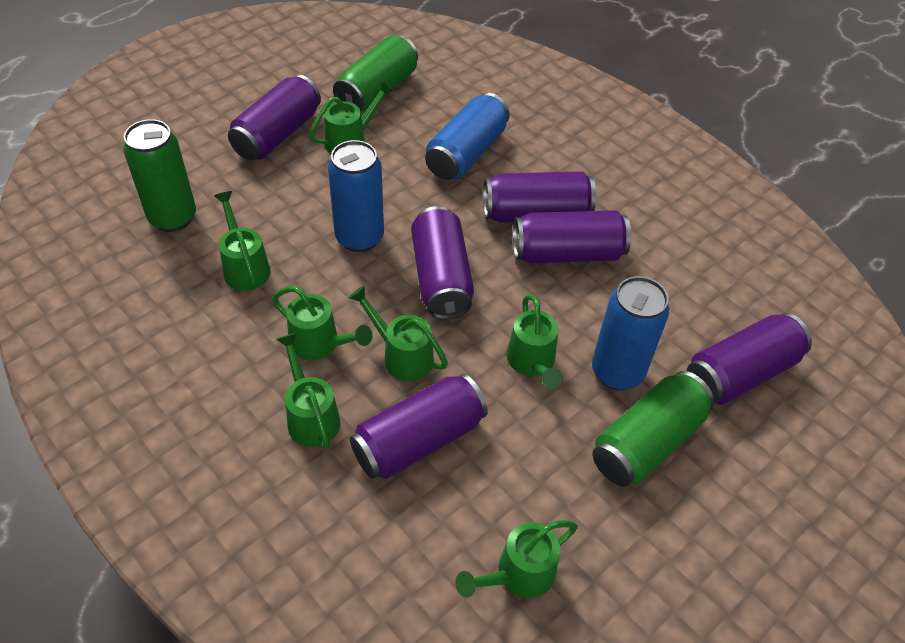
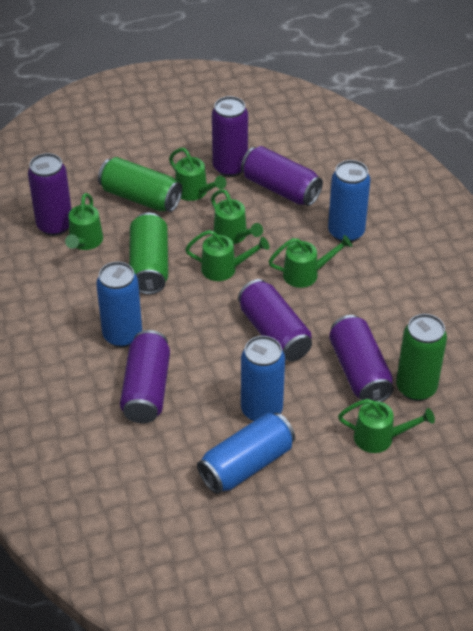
blue can: [328,140,384,252] [425,93,510,180] [592,276,669,390] = 3 -> [96,262,142,348] [197,413,295,494] [241,336,285,421] [328,160,370,242] = 4
green watering can: [214,191,271,291] [272,286,373,360] [276,333,340,449] [309,80,394,154] [348,286,448,381] [455,520,578,598] [507,294,563,389] = 7 -> [65,193,103,250] [169,148,226,201] [185,230,269,281] [211,189,263,244] [269,235,352,288] [338,399,435,453] = 6

